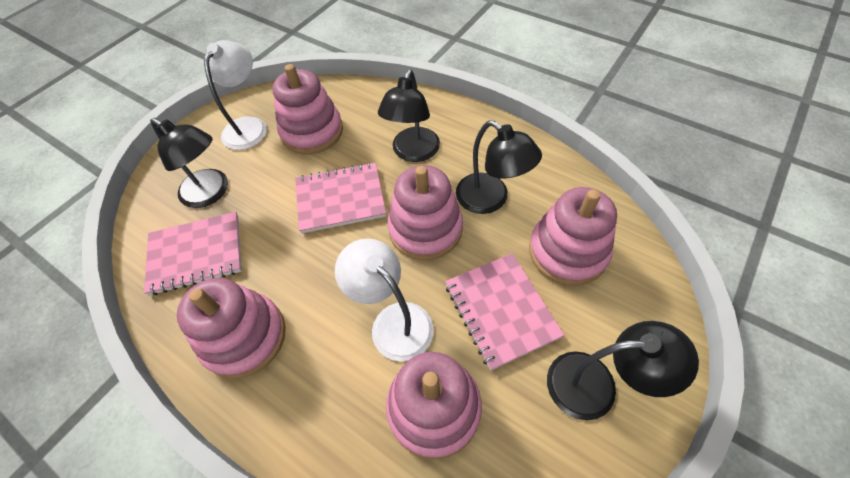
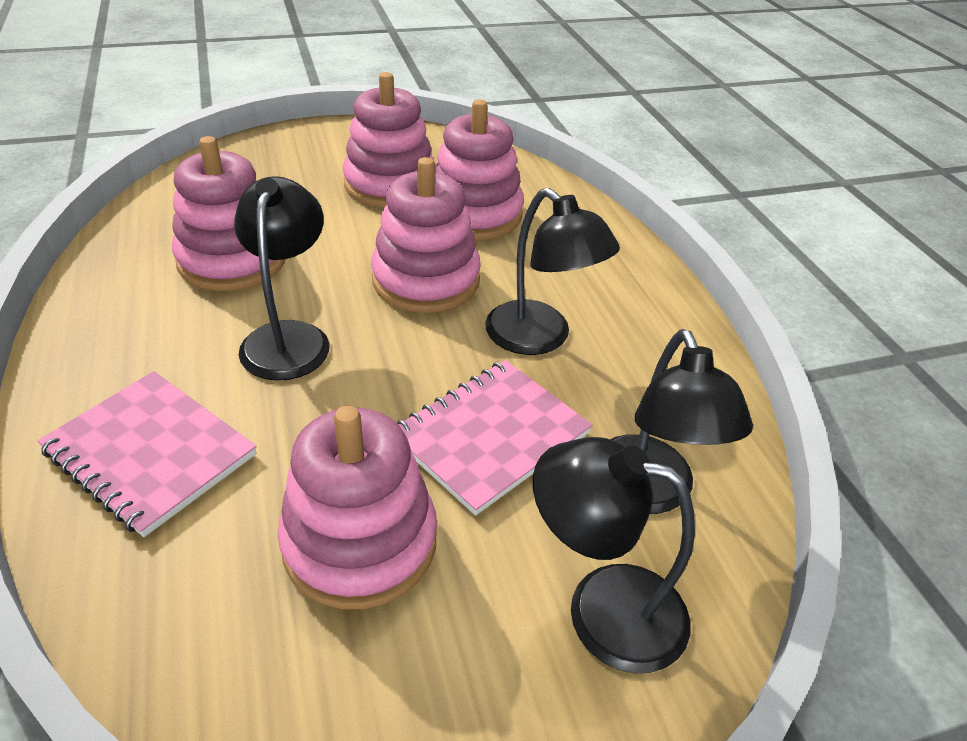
pink notebook: [144,212,242,295] [295,162,386,233] [445,253,564,371] = 3 -> [38,371,257,537] [397,360,593,516] = 2
white lamp: [204,40,267,150] [335,239,434,361] = 2 -> none = 0

